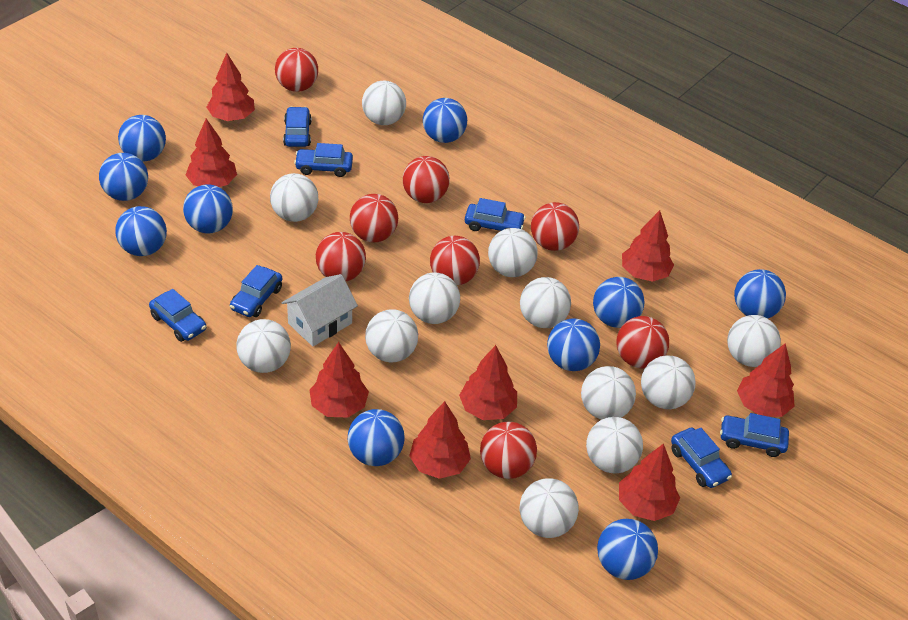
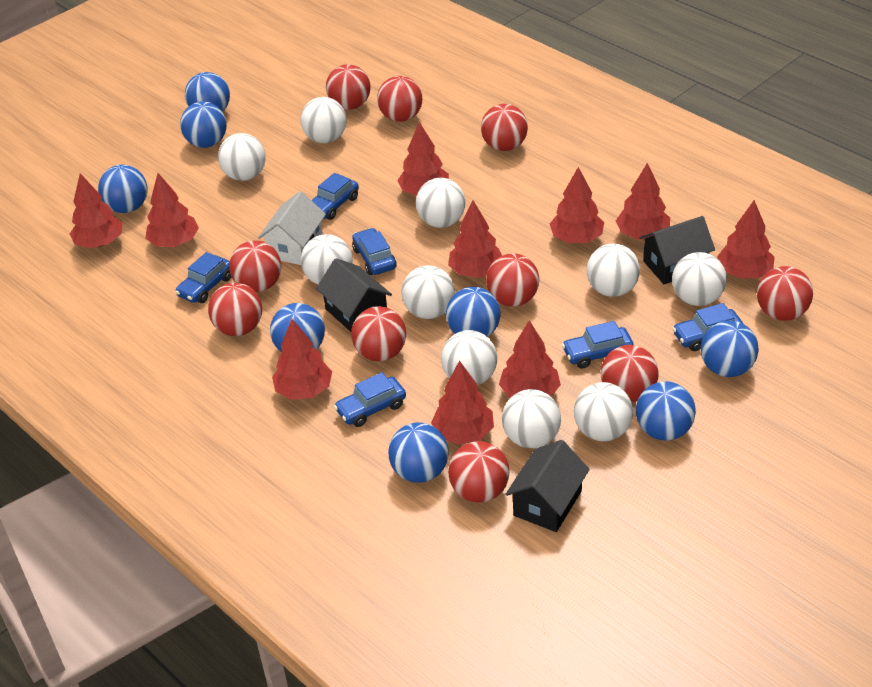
black house: none = 0 -> [316,258,392,332] [506,440,590,532] [639,216,715,284] = 3
blue ball: [99,153,148,201] [115,206,167,256] [118,115,166,162] [183,184,233,234] [348,409,405,466] [423,98,467,143] [547,318,600,371] [593,277,645,328] [597,519,658,580] [734,269,786,319] = 10 -> [98,165,148,213] [180,101,227,148] [185,72,230,112] [270,303,325,353] [388,422,448,483] [446,287,500,337] [636,381,696,441] [701,320,759,377] = 8
blue car: [149,289,206,342] [230,265,282,317] [283,107,312,147] [294,143,353,177] [465,198,526,231] [671,428,732,488] [720,413,789,457] = 7 -> [175,252,231,303] [312,173,359,220] [334,372,406,427] [352,228,397,275] [562,321,634,368] [672,303,743,351] = 6
red ball: [275,48,318,92] [316,232,366,281] [350,194,398,242] [403,156,450,203] [430,236,480,285] [480,422,537,479] [531,202,579,251] [616,316,669,369] = 8 -> [208,283,262,336] [229,240,282,292] [326,64,371,110] [351,306,406,361] [377,76,422,122] [448,441,509,503] [481,104,528,151] [486,253,539,307] [601,345,659,402] [757,266,813,321] = 10
red tree: [186,118,237,187] [206,53,255,121] [310,342,369,418] [409,401,471,479] [459,345,517,420] [619,443,680,521] [622,210,674,282] [737,343,795,417] = 8 -> [70,174,123,248] [145,173,199,247] [272,319,332,400] [397,122,449,196] [431,360,494,445] [448,201,502,278] [499,321,561,398] [550,167,604,243] [616,163,670,240] [717,200,775,278] = 10
white ball: [236,319,291,373] [270,173,318,222] [362,81,406,125] [365,309,418,362] [409,272,460,324] [488,228,538,277] [520,277,571,328] [520,478,579,538] [581,366,636,420] [586,417,643,473] [641,356,696,409] [727,315,781,367] = 12 -> [218,133,266,181] [301,97,347,143] [301,234,353,285] [401,266,455,319] [416,178,465,228] [441,330,497,385] [502,389,561,448] [574,382,633,441] [587,244,640,297] [672,252,727,306] = 10

